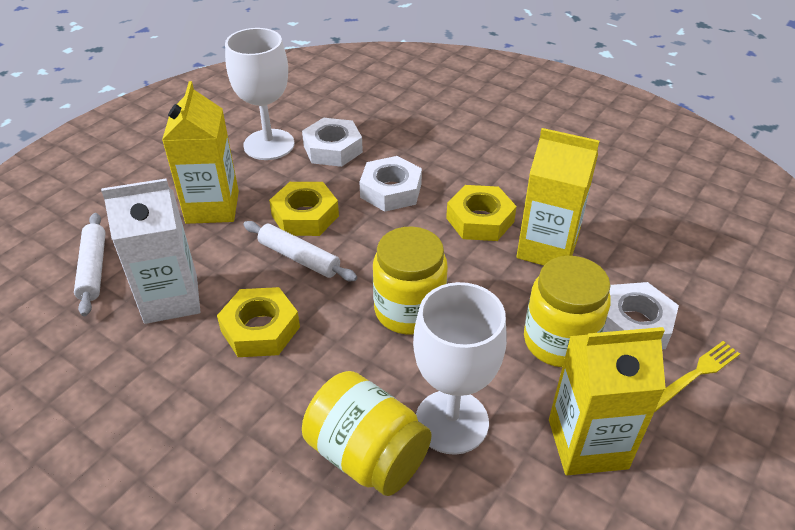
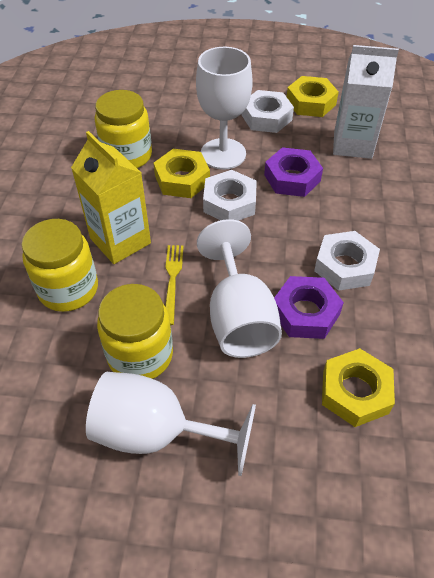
purple nut: none = 0 -> [264,147,323,197] [274,276,344,339] = 2
white goblet: [225,28,294,160] [413,282,507,455] = 2 -> [86,372,256,476] [196,47,253,170] [197,219,282,358] = 3
white rolling pin: [74,213,106,316] [243,221,357,281] = 2 -> none = 0
yellow carton: [162,81,239,224] [516,128,599,265] [549,327,666,475] = 3 -> [71,131,151,264] = 1

